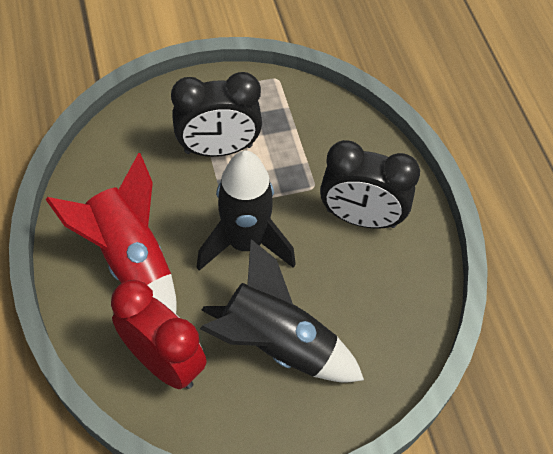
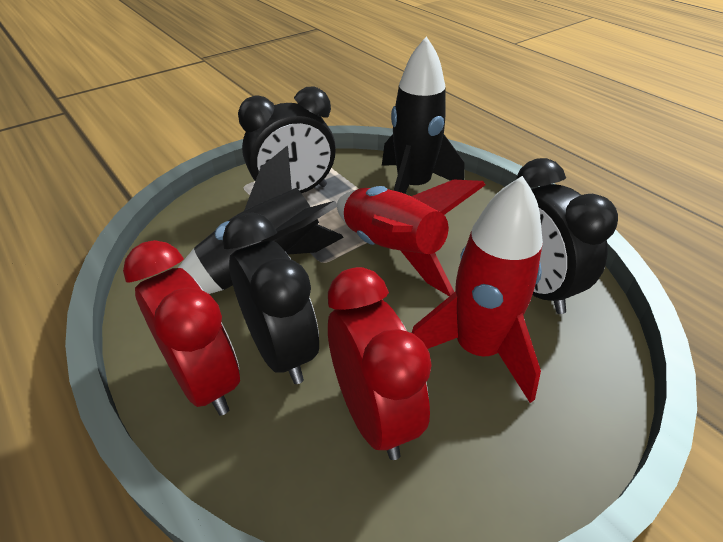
black clock: [171,72,262,157] [320,140,420,229] = 2 -> [223,212,319,384] [238,86,336,193] [516,158,618,314] = 3
red clock: [111,280,207,389] = 1 -> [123,240,240,416] [328,267,432,460] = 2
red rocket: [45,153,177,314] = 1 -> [337,179,486,296] [412,176,543,403] = 2

